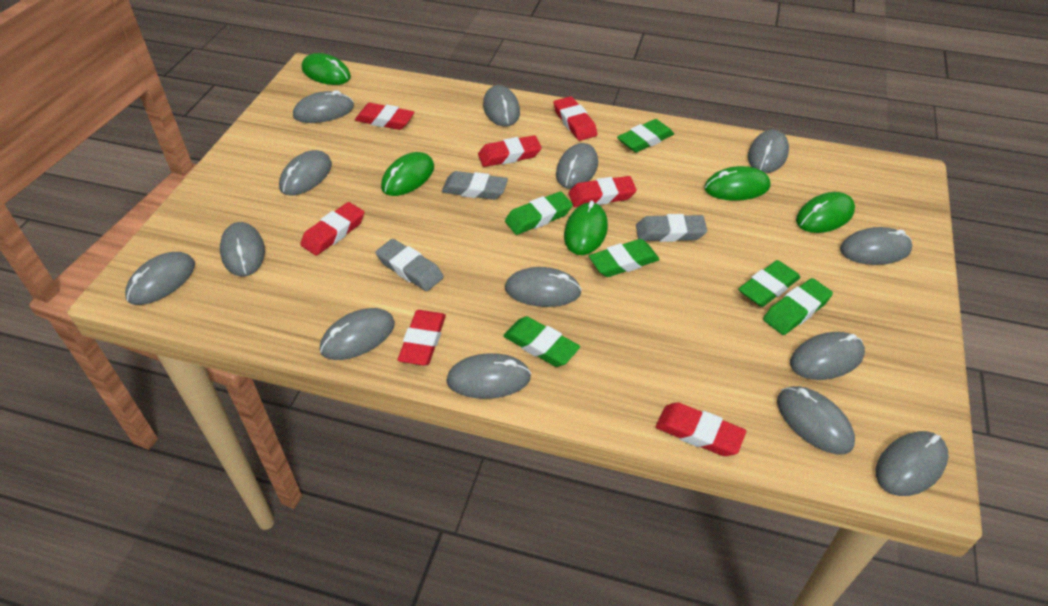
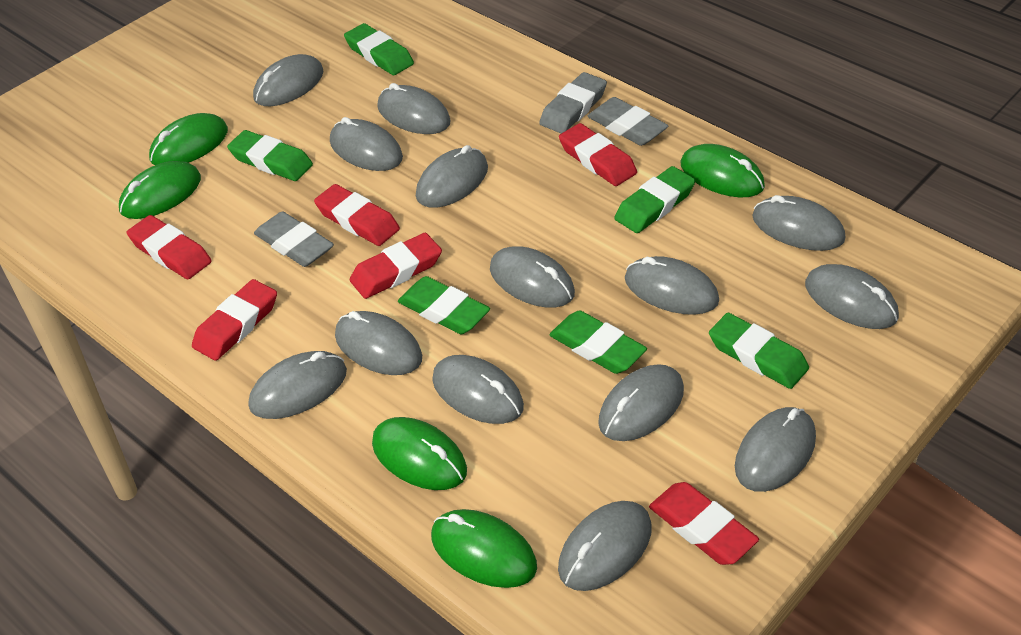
red eraser: [300,202,364,256] [355,103,415,130] [398,310,446,365] [478,135,542,167] [553,96,597,141] [569,176,637,207] [656,402,746,456] = 7 -> [127,215,211,279] [192,279,277,361] [314,184,400,246] [350,233,442,299] [559,123,637,186] [649,482,759,565] = 6

